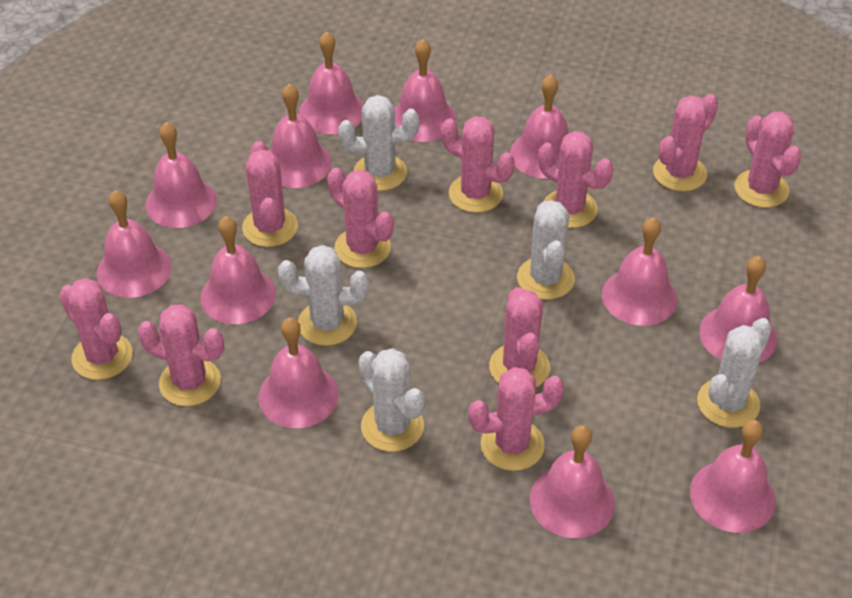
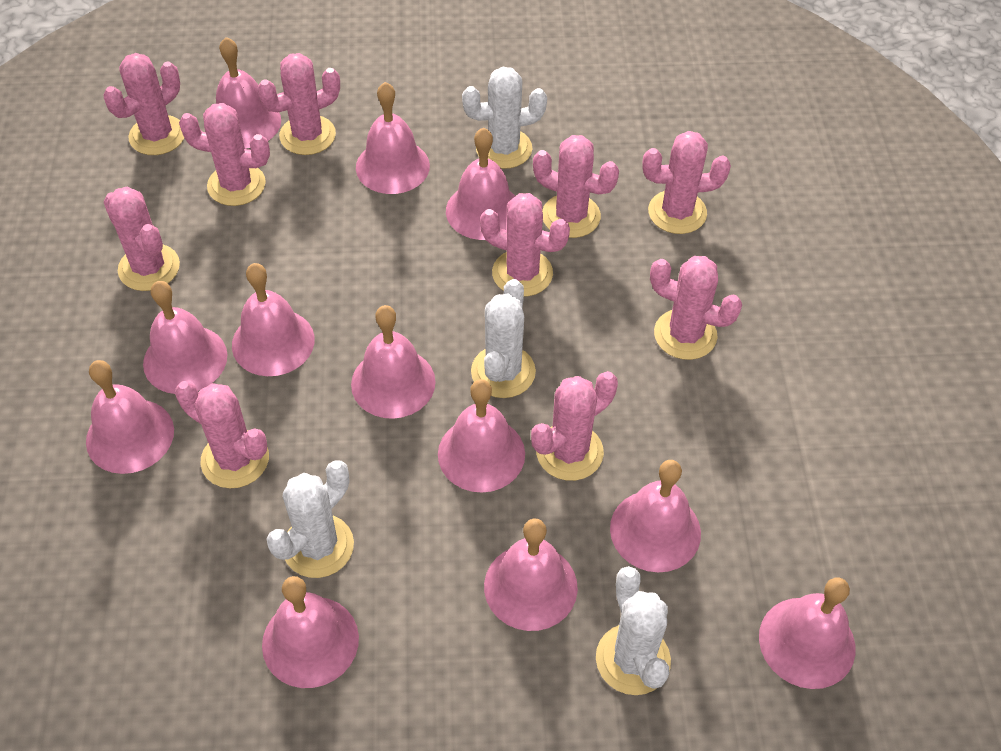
white cactus: [278,245,369,346] [338,95,419,191] [358,348,425,452] [517,200,575,300] [697,318,772,428] = 5 -> [267,460,354,578] [462,67,547,169] [471,279,536,398] [596,566,671,695] = 4

